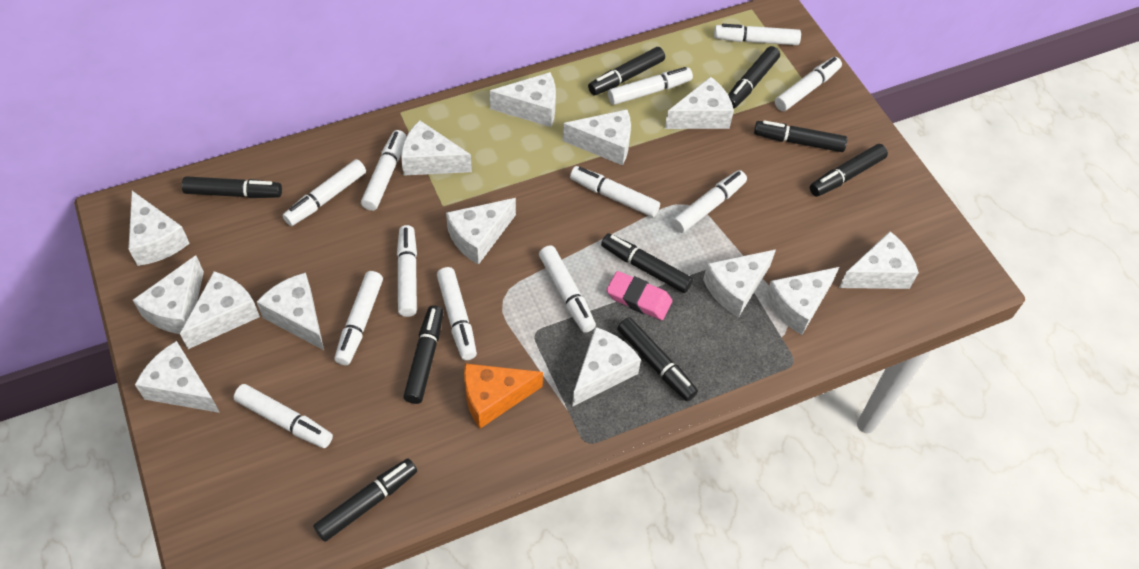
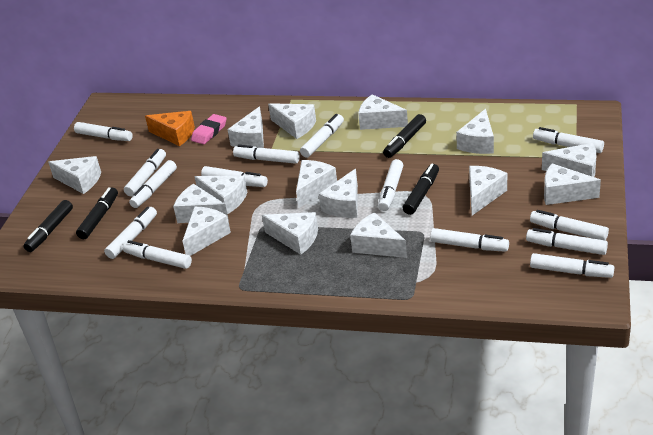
black marker: [182,176,282,198] [313,458,417,542] [403,305,443,404] [588,47,665,96] [601,233,693,293] [617,317,698,401] [728,46,780,109] [754,120,847,152] [810,144,888,197] = 9 -> [23,200,73,252] [76,187,118,239] [383,114,426,158] [403,163,439,215] = 4
white cheese: [128,191,190,266] [133,255,204,334] [135,341,220,413] [180,271,260,349] [257,273,324,350] [401,120,472,176] [446,198,516,265] [489,72,556,127] [563,109,631,166] [572,327,641,407] [665,77,734,129] [703,250,776,317] [765,267,839,335] [839,231,919,289] = 14 -> [48,156,101,194] [173,184,229,223] [182,207,231,256] [194,176,248,214] [227,107,264,148] [262,212,318,255] [268,103,316,139] [296,160,337,208] [319,169,358,218] [350,212,407,258] [358,94,408,130] [456,109,494,154] [469,166,507,215] [542,143,597,177] [544,164,601,205] = 15
white marker: [233,384,333,448] [283,159,366,226] [334,271,383,365] [361,130,406,211] [397,225,417,317] [437,267,477,360] [539,245,596,333] [570,166,660,217] [608,67,693,105] [672,170,747,233] [714,24,801,45] [775,57,842,111] = 12 -> [74,122,133,141] [104,207,157,259] [123,240,192,269] [124,149,166,196] [129,160,177,208] [201,166,268,187] [233,145,300,164] [300,114,344,158] [378,159,403,211] [430,228,509,252] [526,228,608,255] [530,210,609,241] [530,253,614,278] [533,127,604,153] = 14

